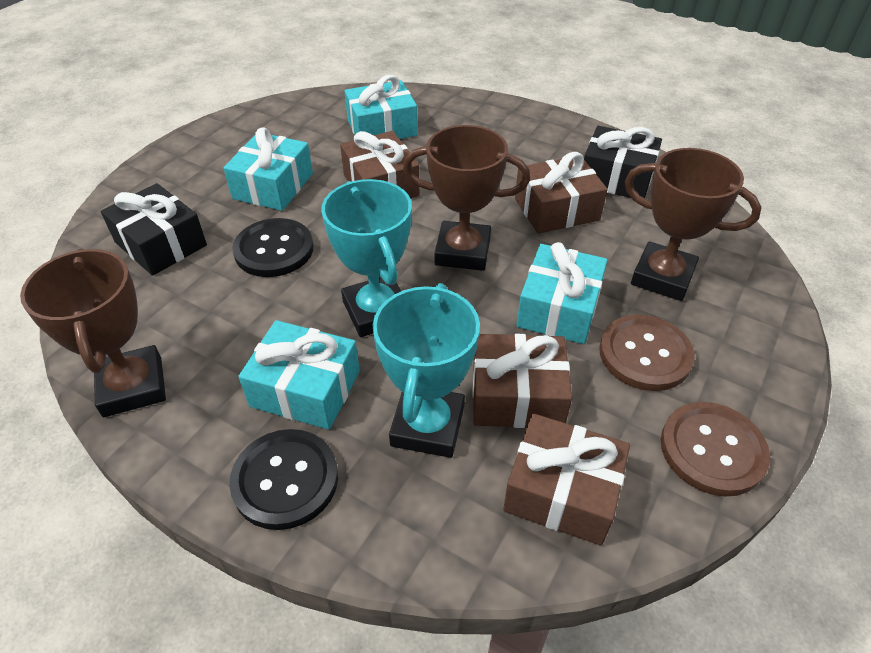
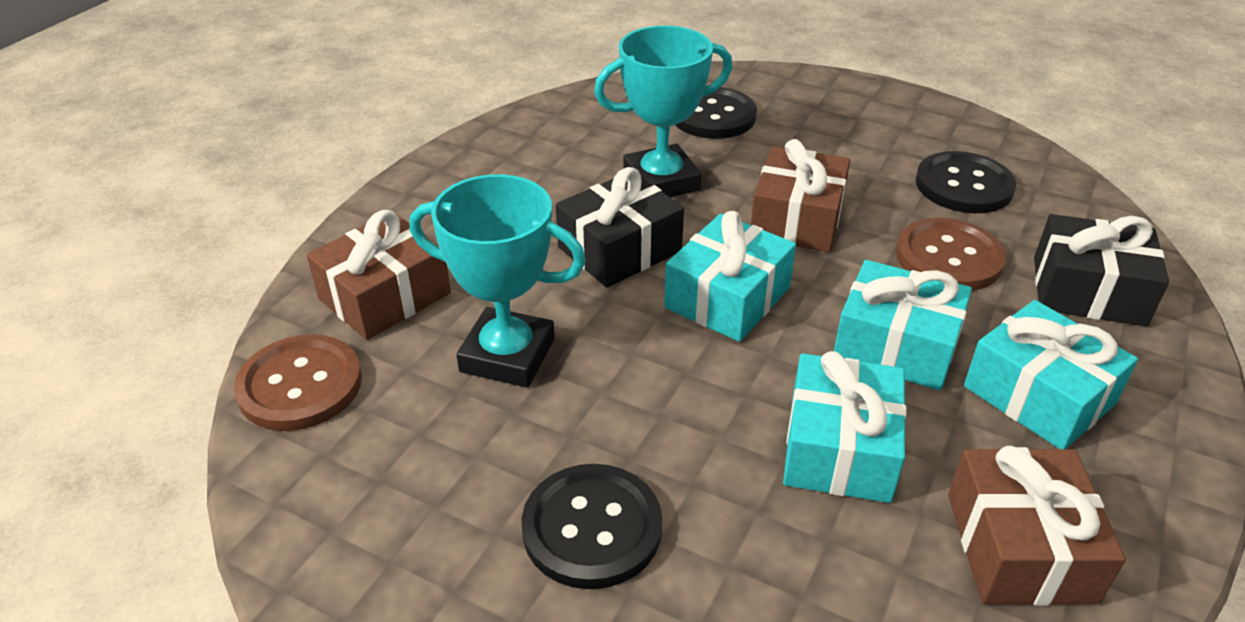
black button: [229,429,338,530] [232,218,313,277] = 2 -> [522,464,662,589] [675,87,757,139] [916,151,1016,213] = 3
brown gift: [340,131,420,198] [472,334,572,428] [503,413,630,545] [515,152,608,234] = 4 -> [307,210,451,340] [751,139,850,252] [948,446,1126,605] = 3
brown trophy: [20,249,166,417] [403,125,530,271] [625,148,762,301] = 3 -> none = 0

